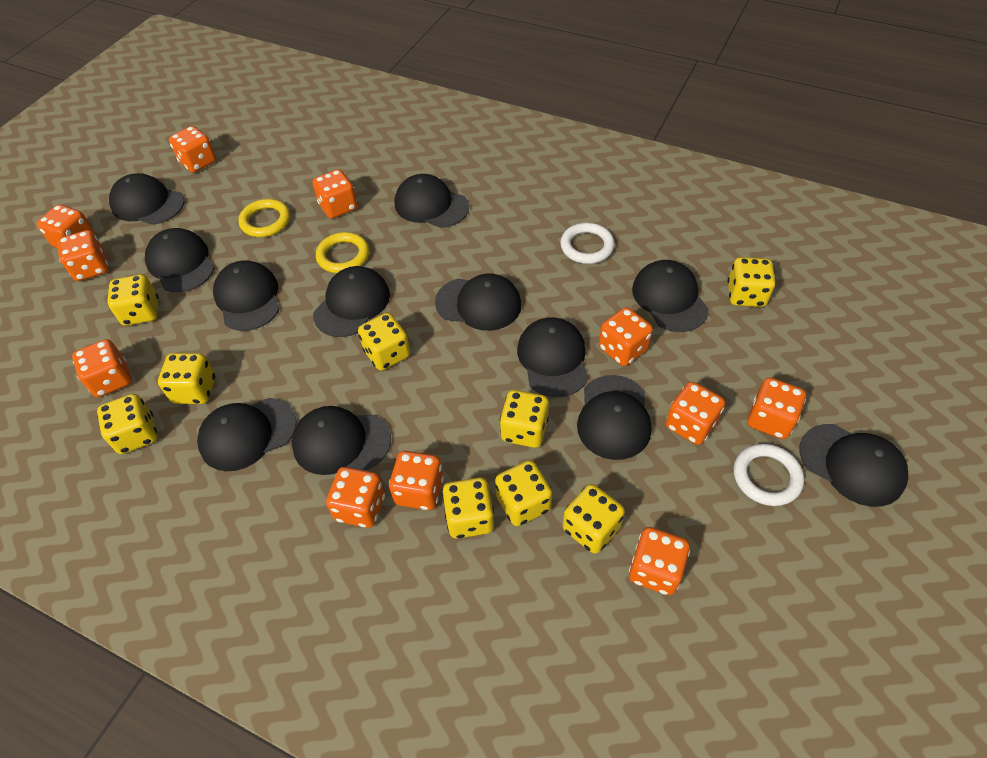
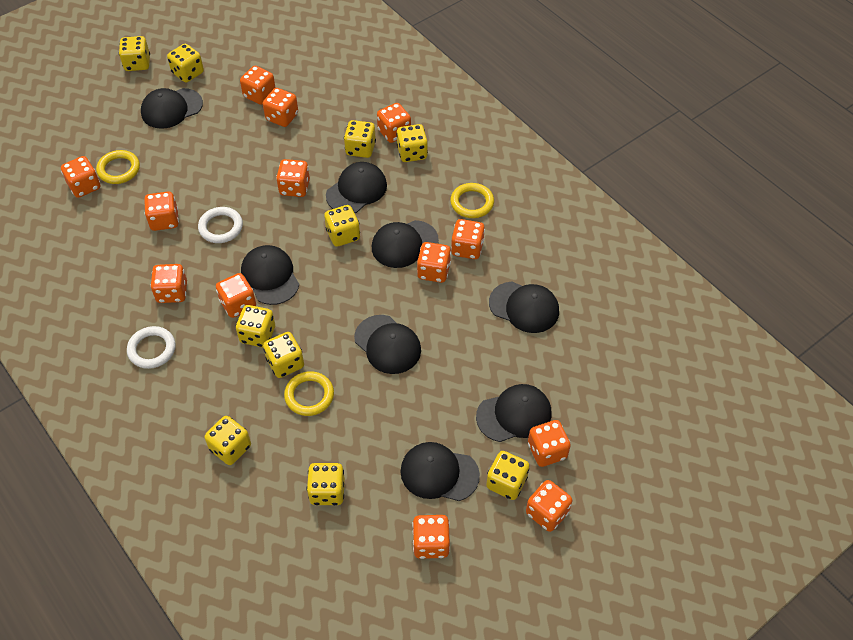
black cap: [109,173,184,225] [145,228,214,293] [197,398,297,471] [213,260,280,331] [292,406,391,475] [313,266,390,337] [395,174,469,228] [435,273,522,331] [517,317,588,397] [577,375,652,460] [632,260,709,332] [800,424,908,507] = 12 -> [141,88,203,129] [241,245,299,305] [326,162,387,213] [354,315,421,374] [372,220,439,268] [400,442,480,501] [476,384,551,442] [489,282,559,333] = 8
orange dice: [37,204,95,248] [57,230,109,281] [72,339,132,397] [169,126,216,173] [313,169,357,219] [326,467,385,528] [389,451,444,510] [599,307,653,366] [629,527,690,595] [666,382,725,445] [748,378,806,439] = 11 -> [61,156,101,198] [144,191,179,231] [150,264,187,303] [216,273,256,318] [240,66,276,105] [263,88,298,127] [276,159,310,197] [377,103,411,143] [412,515,450,559] [417,242,451,283] [451,219,485,259] [526,480,572,532] [528,420,571,467] = 13
yellow dice: [97,394,157,454] [107,274,159,326] [158,353,216,404] [358,313,410,371] [442,477,494,539] [495,460,552,526] [500,390,549,448] [563,484,625,554] [728,257,775,307] = 9 -> [119,36,150,71] [167,44,204,83] [205,416,251,465] [236,305,275,348] [263,332,304,378] [307,463,345,505] [324,205,360,247] [344,120,376,158] [396,124,428,162] [486,451,530,500] = 10
yellow ring: [238,199,290,237] [316,232,369,273] = 2 -> [96,150,140,184] [284,371,334,416] [450,183,494,218] = 3

